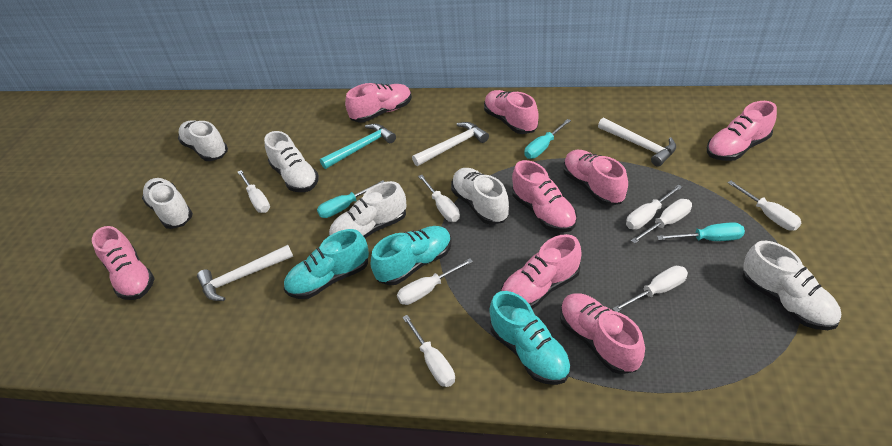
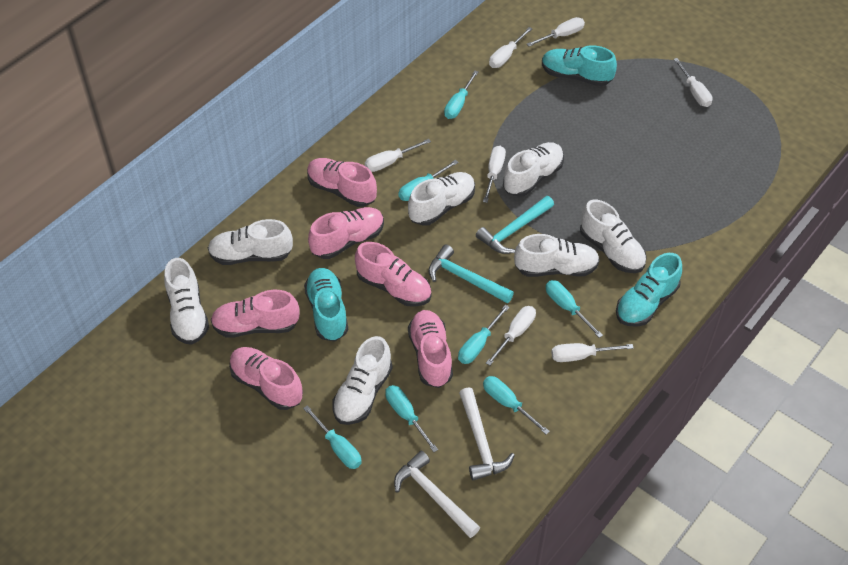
pink shoe: [92,226,155,300] [345,83,412,122] [484,90,539,134] [501,234,582,309] [512,160,577,232] [560,293,645,374] [563,150,628,205] [707,101,777,161] = 8 -> [211,290,300,338] [229,347,303,410] [307,158,377,207] [308,207,384,259] [355,242,431,307] [408,310,453,388] = 6
turquoise hammer: [320,124,396,169] = 1 -> [428,245,514,303] [476,196,554,254] = 2
turquoise screwdriver: [317,181,384,218] [524,119,571,159] [657,222,745,241] = 3 -> [303,405,362,469] [385,385,438,452] [398,160,459,201] [444,71,478,119] [458,305,509,364] [483,376,550,435] [546,280,603,338] = 7
white hammer: [197,245,293,301] [412,122,489,166] [598,118,676,167] = 3 -> [394,451,480,538] [459,387,515,480] = 2
white screwdriver: [238,170,270,213] [397,258,473,305] [402,315,455,387] [418,175,460,222] [612,266,688,312] [626,185,682,230] [631,199,692,244] [727,181,801,230] = 8 -> [365,139,431,172] [483,146,506,203] [486,306,536,366] [489,27,532,68] [527,17,585,46] [551,343,634,362] [674,58,712,107] = 7
white shoe: [142,178,193,229] [178,120,228,161] [264,131,319,192] [329,181,407,238] [451,168,510,225] [743,241,841,330] = 6 -> [164,258,209,345] [208,219,293,265] [332,336,393,425] [408,172,475,226] [503,142,564,197] [514,234,600,277] [580,200,647,273] = 7

